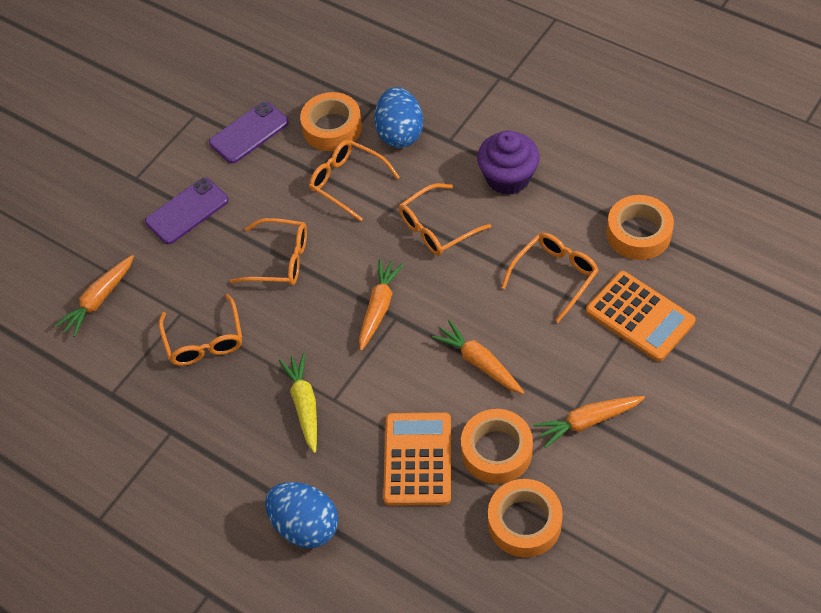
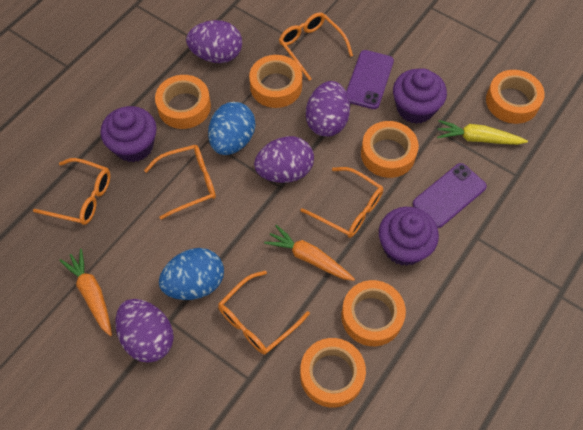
orange calculator: [383,412,451,506] [586,271,696,361] = 2 -> none = 0
orange carrot: [55,255,134,337] [359,259,404,351] [432,320,524,394] [533,396,645,448] = 4 -> [59,249,112,336] [264,225,355,281] = 2
orange tape: [300,92,362,151] [461,409,533,484] [488,479,563,558] [607,195,674,260] = 4 -> [155,75,211,129] [249,55,302,108] [300,338,366,408] [341,280,406,346] [361,121,419,178] [486,70,545,124] = 6
purple cupcake: [477,130,540,195] = 1 -> [101,106,157,162] [379,207,439,266] [393,68,447,124] = 3
purple egg: none = 0 -> [115,299,174,363] [186,20,242,63] [254,136,314,183] [306,81,350,137] = 4

